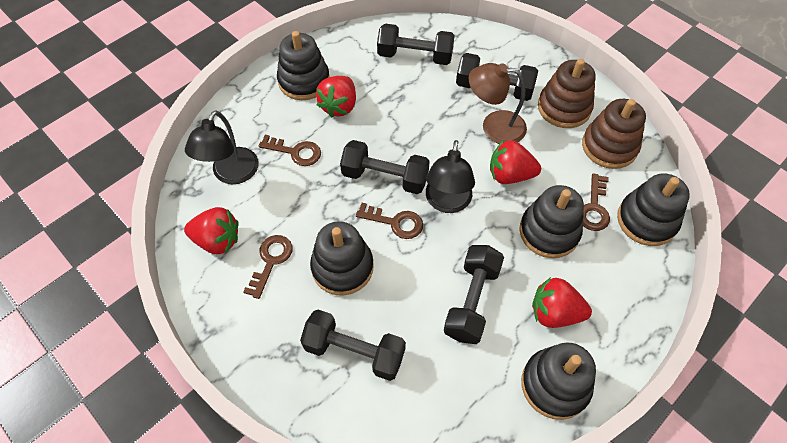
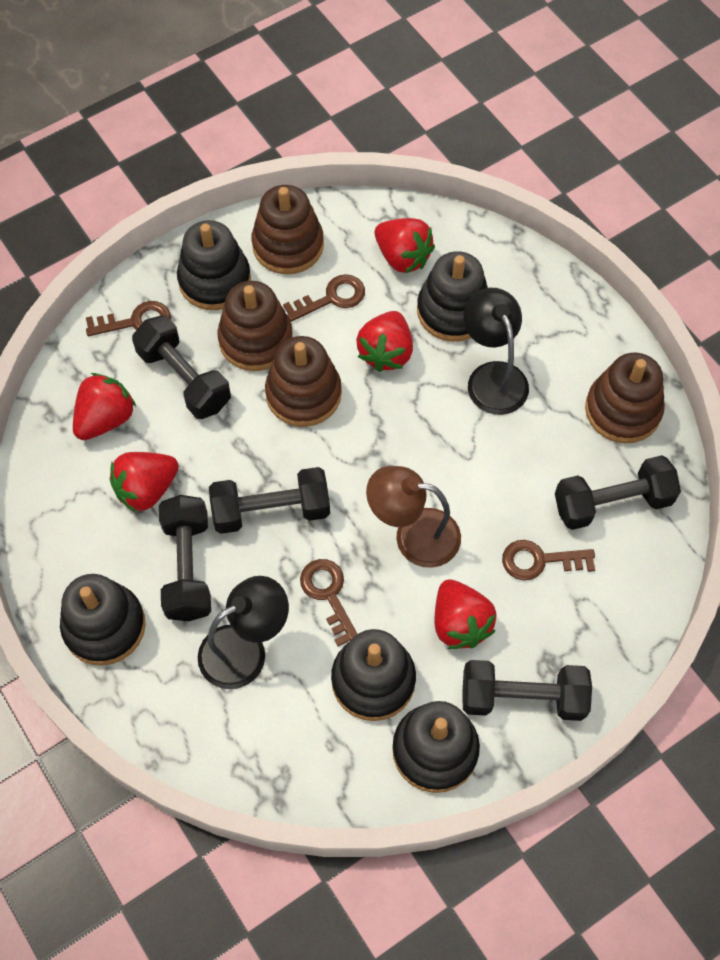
brown stacking toy: [538,59,596,128] [582,99,646,169] = 2 -> [217,281,293,371] [251,185,324,275] [265,336,342,427] [585,353,665,443] = 4
red strawberry: [184,207,239,254] [316,76,356,117] [490,140,541,184] [532,277,592,328] = 4 -> [73,373,136,440] [110,452,179,513] [356,311,413,372] [375,218,435,273] [435,580,497,649] = 5

